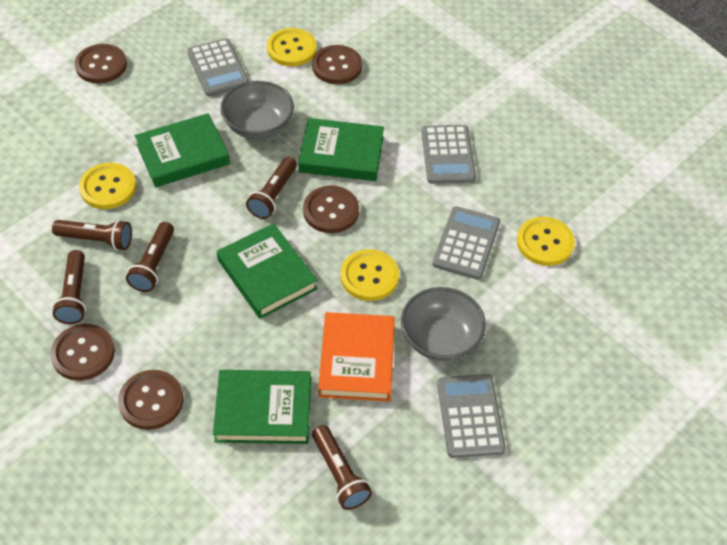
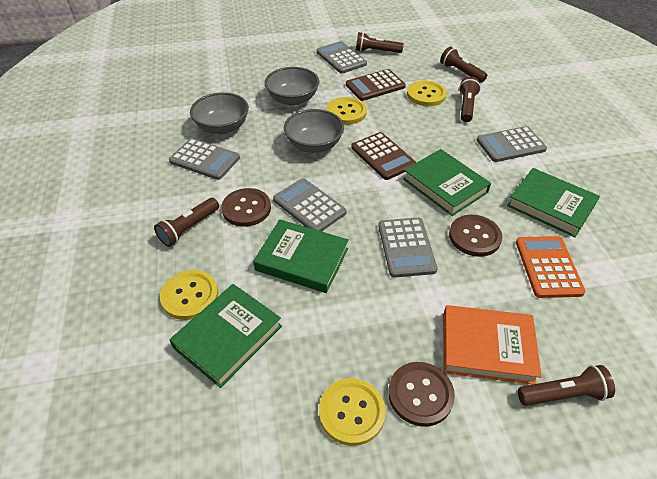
brown button: [50,324,115,381] [75,44,127,83] [118,370,183,430] [303,186,359,233] [312,45,362,84] = 5 -> [221,188,271,227] [388,362,455,427] [449,215,502,257] = 3
brown calculator: none = 0 -> [346,69,406,101] [351,132,416,180] = 2
grey bowl: [220,81,294,140] [401,287,486,361] = 2 -> [190,92,249,134] [265,67,319,106] [284,109,344,153] = 3
grey calculator: [187,38,249,97] [421,125,476,184] [432,206,500,280] [437,374,506,458] = 4 -> [169,138,240,180] [273,178,347,232] [316,41,367,74] [378,218,438,278] [476,126,547,162] = 5
orange calculator: none = 0 -> [516,236,586,298] = 1

